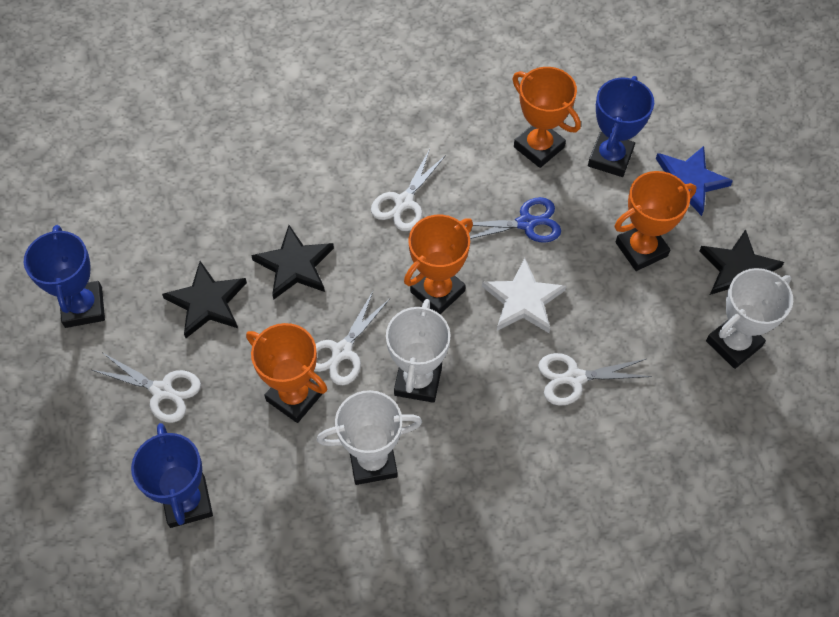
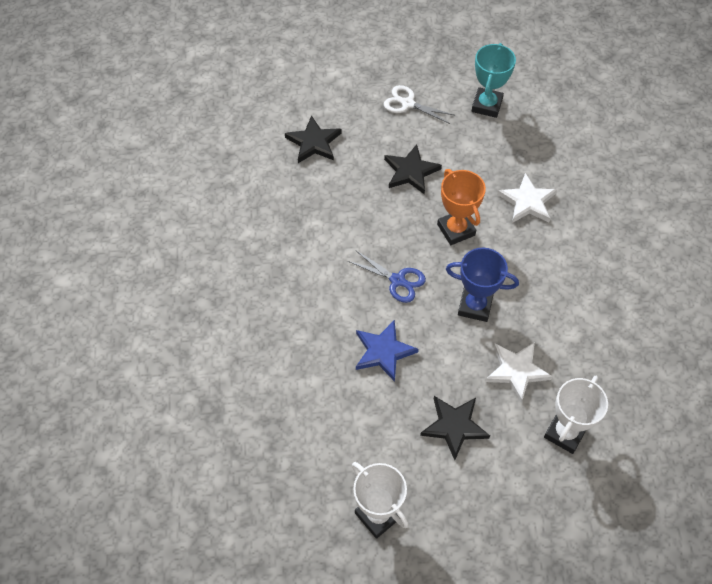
blue trophy: [23,225,105,328] [131,423,213,528] [588,76,654,177] = 3 -> [446,248,519,322] = 1
orange trophy: [246,323,327,423] [404,215,473,314] [512,67,581,168] [614,171,696,271] = 4 -> [437,169,486,245] = 1
turquoise trophy: none = 0 -> [472,43,516,118] = 1
white scissors: [92,353,201,423] [314,291,390,385] [371,149,446,231] [538,353,652,406] = 4 -> [384,85,454,124] = 1
white star: [482,258,566,333] = 1 -> [485,342,553,403] [497,173,557,223] = 2
white trophy: [317,390,422,485] [386,299,451,403] [706,268,793,369] = 3 -> [352,462,409,539] [544,376,608,454] = 2

